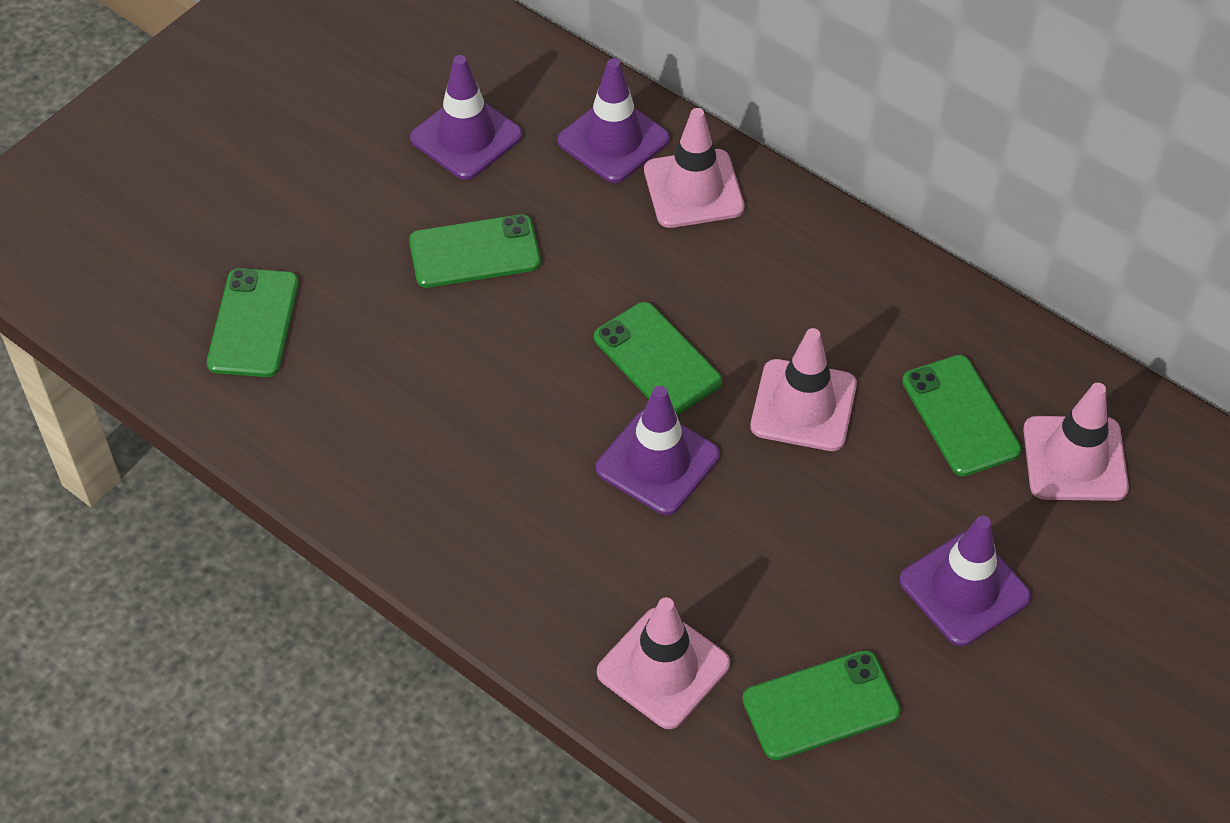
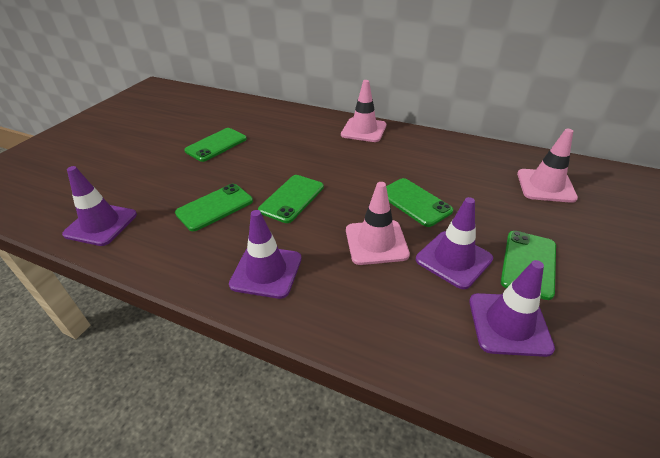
pink traffic cone: [597,597,730,729] [644,108,745,228] [751,328,857,451] [1023,383,1129,501] = 4 -> [341,80,386,142] [346,182,410,265] [517,129,578,203] = 3

